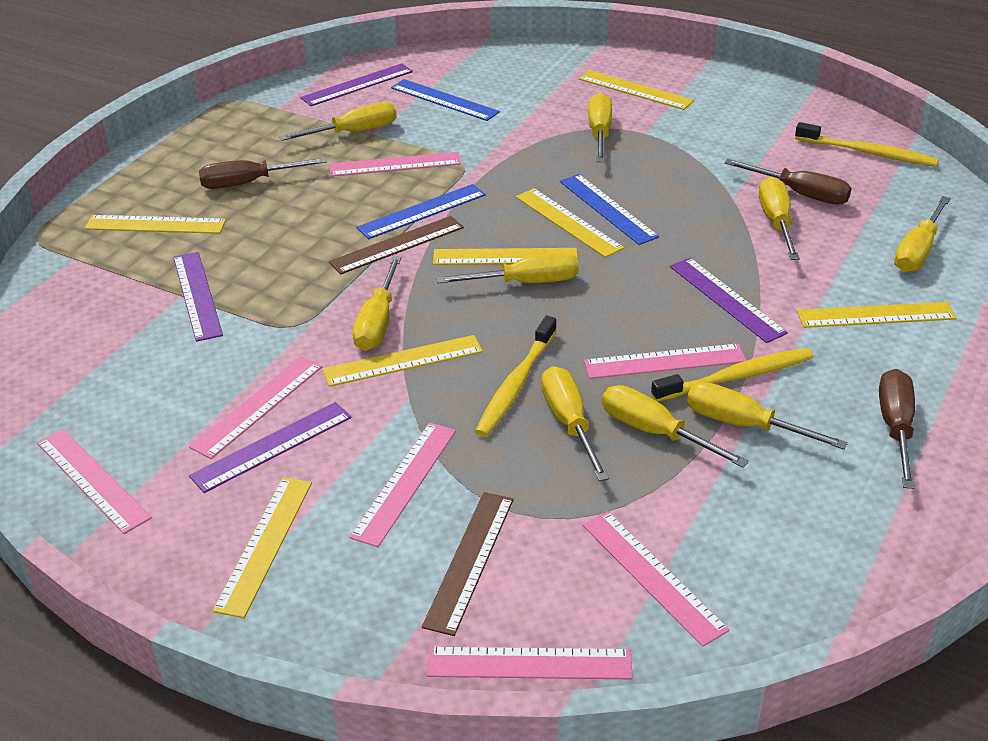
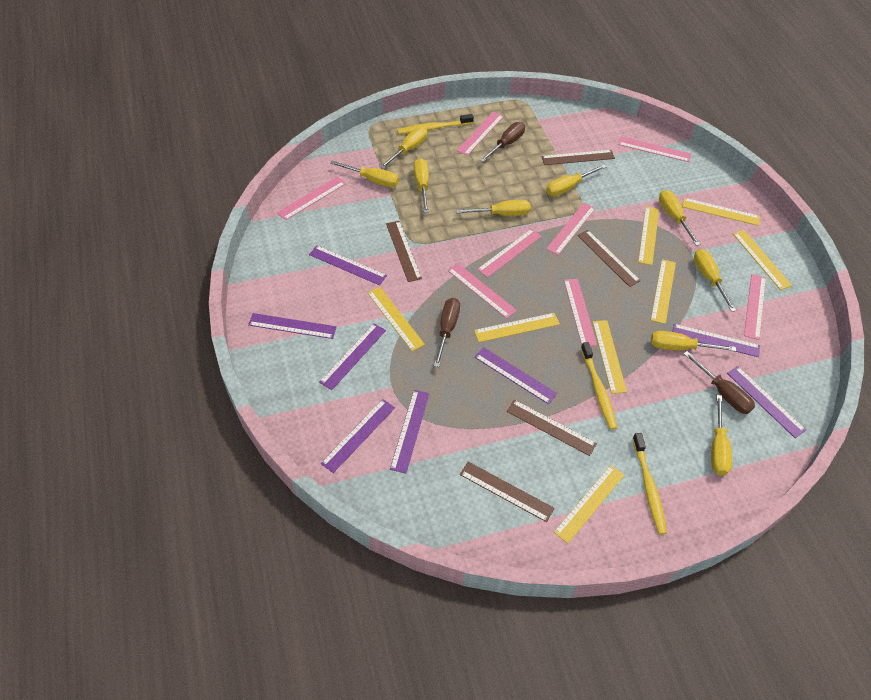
blue ruler: [356,184,486,239] [391,79,500,121] [560,174,659,245] = 3 -> none = 0
brown ruler: [329,216,464,274] [422,492,514,636] = 2 -> [386,221,422,282] [460,462,554,522] [506,400,597,456] [541,150,615,165] [577,230,641,287] = 5
pink ruler: [37,429,152,534] [189,356,322,459] [329,152,461,177] [350,422,456,547] [427,647,633,679] [582,511,730,647] [584,343,747,379] = 7 -> [277,176,346,220] [447,263,517,319] [456,112,504,156] [477,229,542,278] [546,203,595,255] [564,279,597,346] [618,137,691,162] [744,274,766,340] = 8
purple ruler: [173,252,223,342] [189,402,352,493] [301,63,413,106] [670,258,788,343] = 4 -> [248,313,337,339] [309,245,387,285] [319,323,386,390] [321,399,395,473] [390,390,429,473] [475,347,557,404] [673,324,760,357] [727,366,806,438] = 8
yellow ruler: [85,215,226,234] [213,477,312,618] [323,335,483,387] [433,248,578,265] [516,188,624,258] [579,70,694,110] [797,302,956,328] = 7 -> [367,287,425,351] [474,313,560,342] [554,465,625,544] [593,320,627,394] [638,207,659,265] [651,259,676,324] [682,198,760,226] [733,230,792,290] = 8

